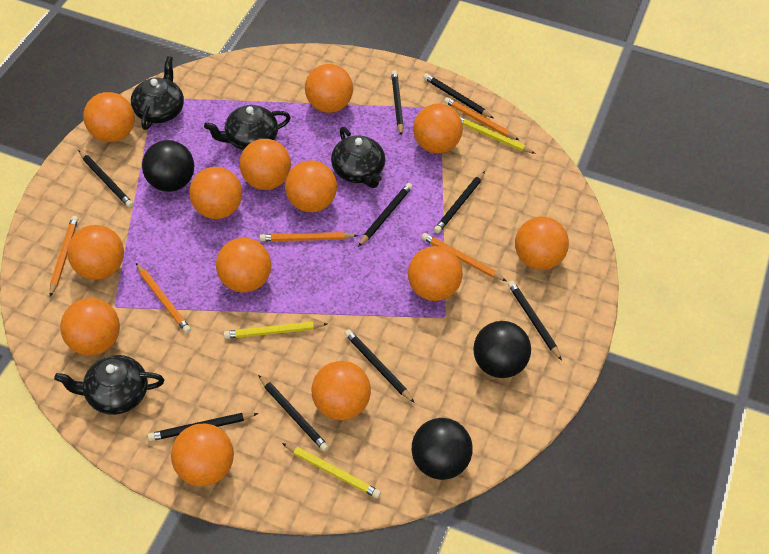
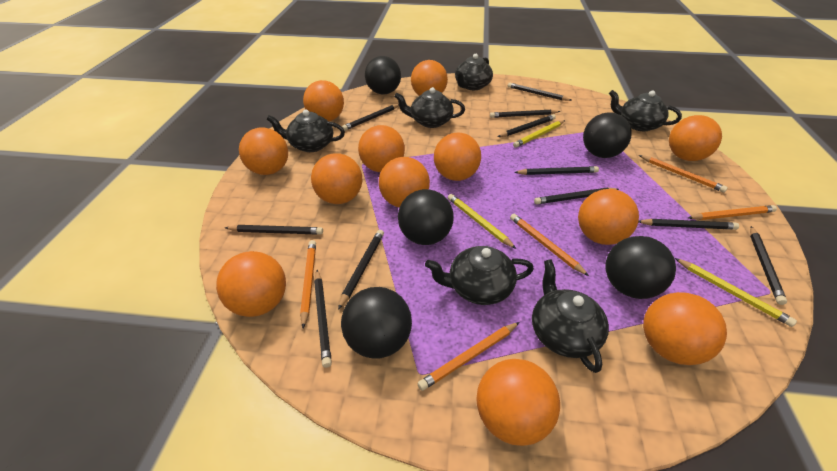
black ball: [142,140,194,192] [412,418,473,480] [473,321,531,378] = 3 -> [341,287,412,359] [365,56,401,94] [398,189,454,245] [583,112,632,158] [605,236,676,299] = 5
black pencil: [78,150,133,208] [148,413,259,441] [258,375,329,451] [344,329,415,403] [358,183,413,247] [391,70,404,136] [423,73,493,118] [434,171,485,233] [508,281,562,361] = 9 -> [225,225,323,235] [314,270,332,368] [338,230,384,310] [342,104,399,131] [490,109,560,118] [497,114,556,137] [508,83,572,101] [514,166,599,175] [534,188,619,204] [639,219,739,230] [750,226,787,305] = 11
black teapot: [54,355,164,415] [131,56,184,130] [204,105,291,150] [331,127,385,188] = 4 -> [267,110,345,152] [394,87,465,128] [425,246,534,305] [455,54,493,90] [532,259,609,373] [609,90,682,131] = 6
orange ball: [60,298,120,356] [67,225,124,280] [83,92,135,142] [171,424,234,486] [189,167,242,219] [216,238,271,292] [240,139,291,190] [285,160,337,212] [305,64,353,113] [311,361,371,420] [408,246,463,301] [413,104,463,154] [515,217,569,270] = 13 -> [216,251,286,317] [239,127,288,175] [303,80,344,121] [311,153,362,204] [358,125,405,172] [379,157,430,208] [411,60,448,96] [434,132,481,181] [477,359,560,446] [578,189,639,245] [643,292,727,365] [669,115,722,161] = 12

